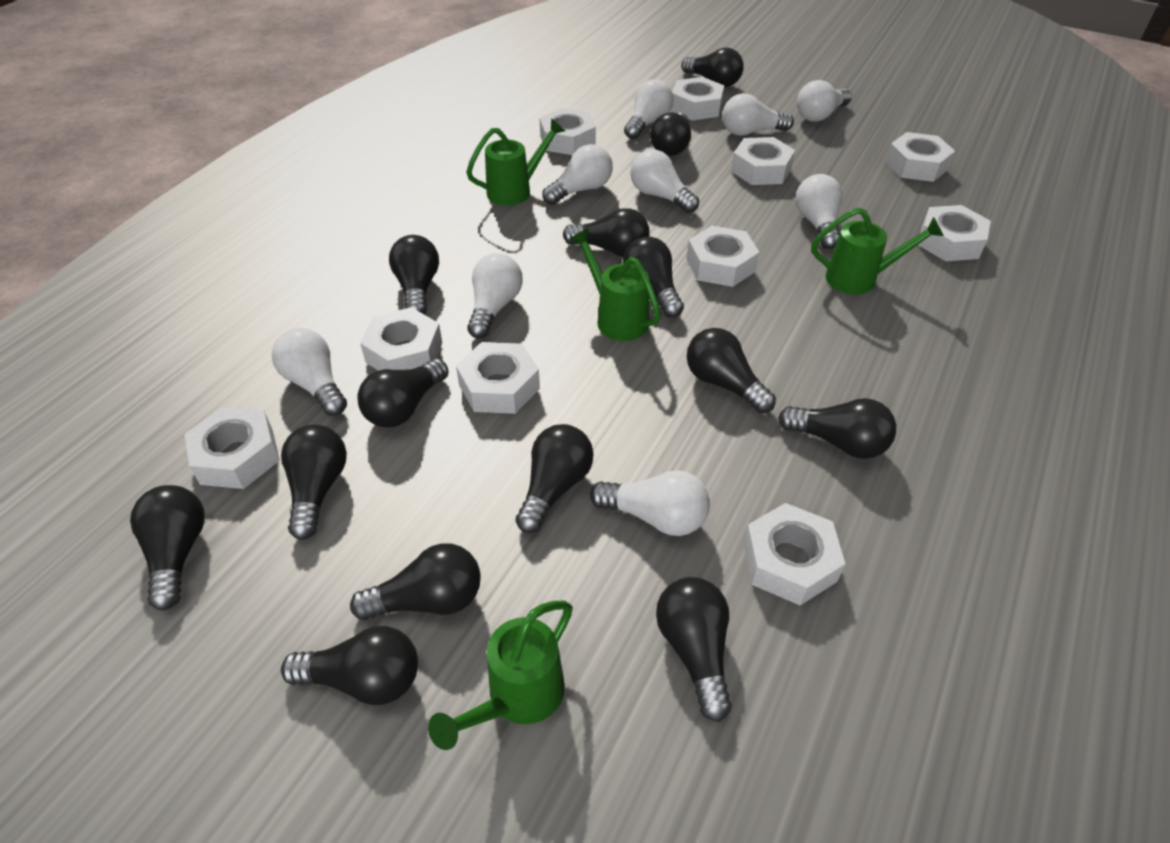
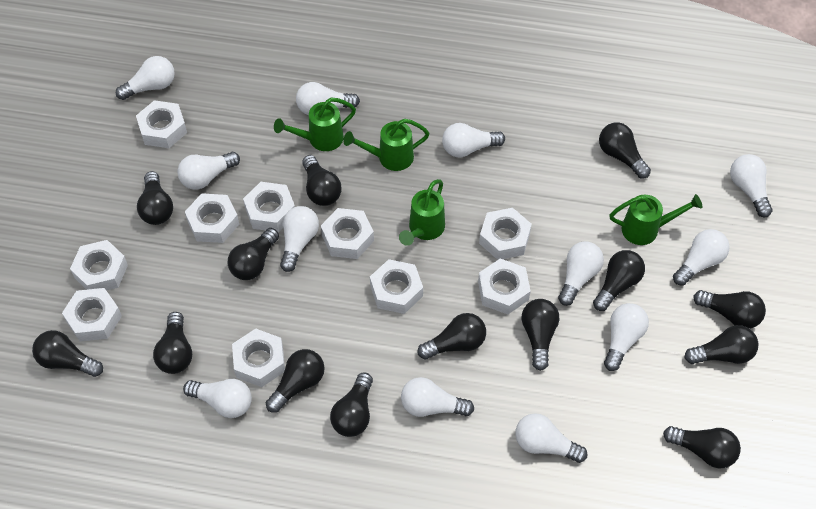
white light bulb: [271,328,347,416] [467,253,523,338] [542,144,613,205] [590,470,710,536] [624,80,673,139] [630,149,699,213] [722,93,794,136] [795,174,842,249] [797,80,852,122] = 9 -> [116,56,175,100] [177,152,240,190] [183,379,252,418] [280,206,319,272] [296,82,360,115] [401,377,474,417] [442,123,505,157] [515,413,587,463] [558,241,604,306] [604,303,649,371] [673,229,730,286] [730,154,773,217] = 12

